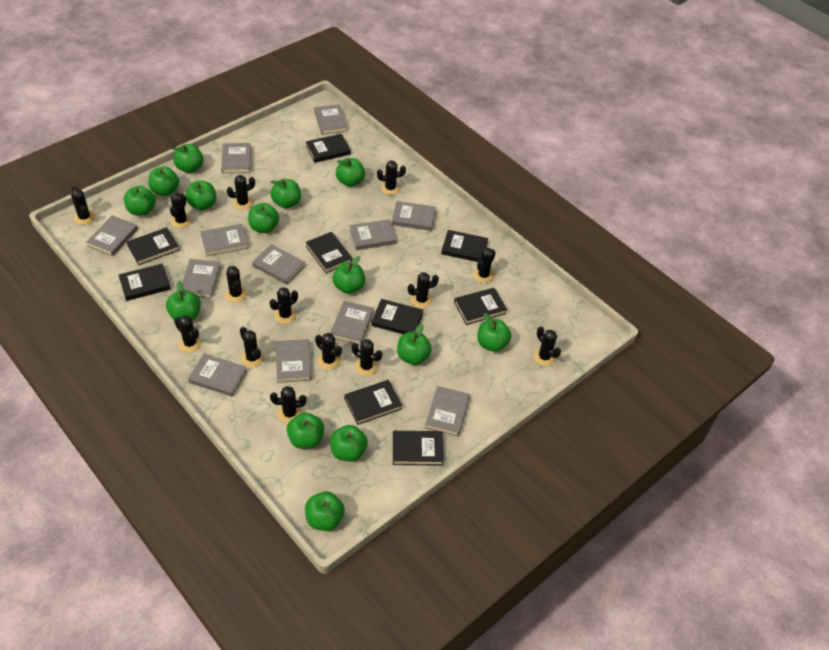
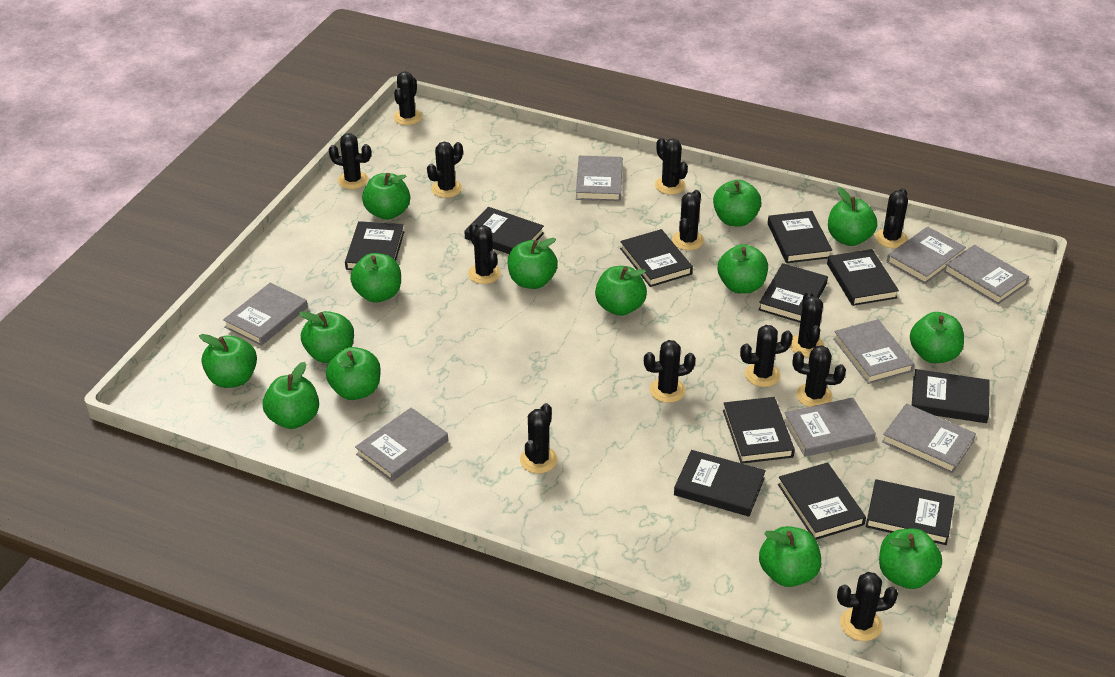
black book: [119,264,171,301] [127,227,179,265] [305,232,352,273] [306,134,351,163] [345,380,402,425] [371,299,423,334] [393,431,444,466] [441,230,488,262] [454,288,507,325] = 9 -> [345,221,404,270] [465,207,544,254] [620,229,693,287] [674,450,766,517] [723,397,795,464] [758,263,828,323] [768,211,832,263] [778,462,866,540] [827,249,899,306] [866,479,955,545] [912,369,990,423] = 11
black cactus: [71,186,95,225] [170,193,192,228] [174,315,202,353] [225,266,247,303] [227,175,255,210] [240,327,264,367] [270,287,298,324] [270,386,306,424] [315,333,342,370] [352,339,382,376] [377,160,406,195] [408,272,439,308] [473,248,496,283] [533,326,561,366] = 14 -> [329,133,371,189] [393,72,422,125] [427,142,463,198] [468,223,501,284] [520,403,558,473] [644,340,696,403] [655,138,688,195] [672,190,704,250] [740,325,793,387] [790,291,825,357] [793,345,846,407] [837,572,898,641] [875,188,908,248] = 13
grey book: [86,215,138,256] [182,259,221,298] [188,354,247,397] [201,224,249,256] [221,143,251,174] [252,244,305,285] [276,339,311,383] [314,104,348,135] [330,301,374,345] [349,219,397,250] [392,201,436,231] [425,386,470,437] = 12 -> [223,283,308,346] [355,408,448,482] [576,156,623,201] [784,397,876,457] [833,319,914,384] [882,403,976,473] [887,227,966,284] [944,245,1029,304] = 8

